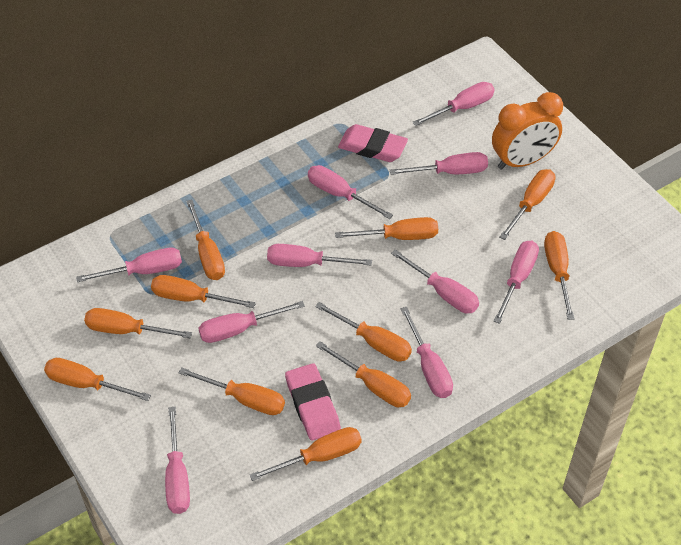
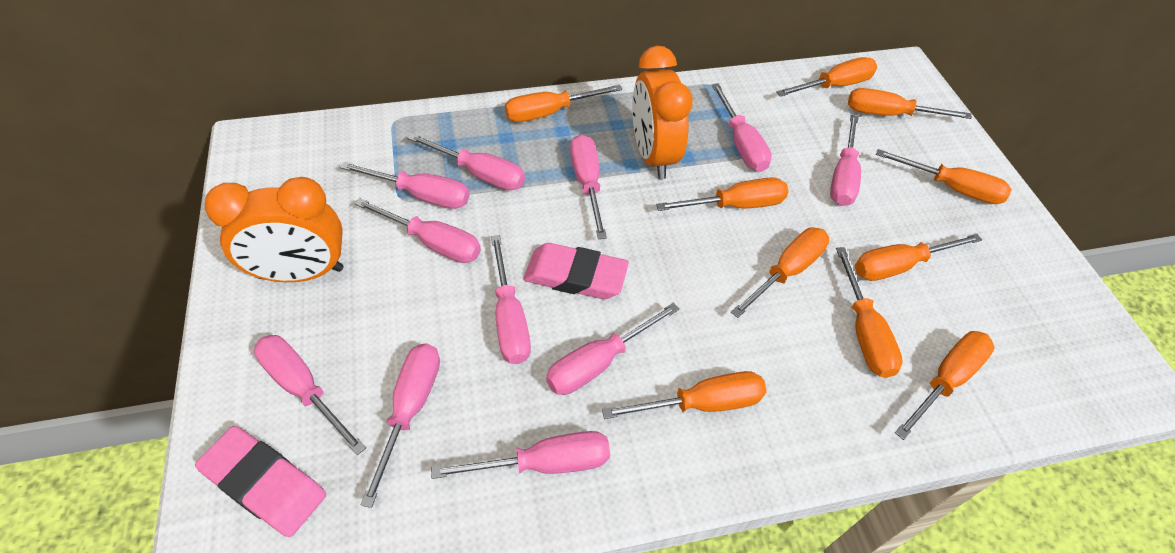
orange clock: [492,92,563,170] = 1 -> [205,177,344,282] [632,46,693,179] = 2
orange screwdriver: [44,358,151,401] [84,308,192,338] [151,275,256,308] [179,367,285,415] [186,200,225,280] [250,427,362,481] [315,302,412,361] [316,341,411,407] [335,217,438,240] [500,169,555,240] [544,231,574,320] = 11 -> [505,84,623,122] [602,371,767,419] [656,177,789,211] [731,227,829,318] [776,57,877,97] [836,247,903,378] [848,88,972,119] [855,234,982,281] [876,149,1012,204] [895,331,995,440] = 10
pink screwdriver: [76,248,182,282] [165,407,190,514] [198,301,305,343] [267,244,372,267] [308,165,393,219] [390,152,488,175] [391,249,479,314] [401,307,453,398] [412,82,495,126] [494,241,539,324] = 10 -> [254,335,366,455] [340,162,470,209] [354,198,481,263] [361,344,440,508] [407,133,525,191] [431,431,610,479] [491,235,531,364] [546,303,679,395] [570,134,607,239] [712,83,772,172] [830,114,861,206] = 11

